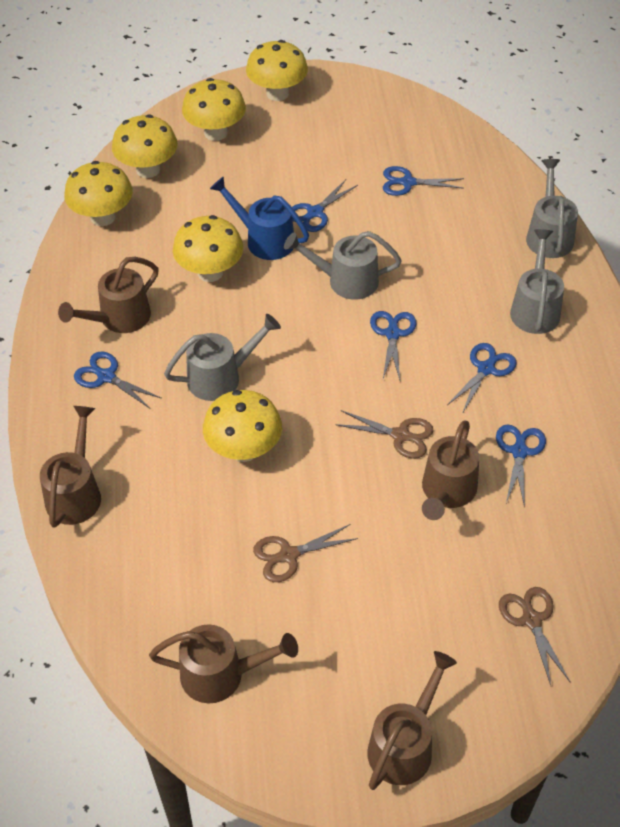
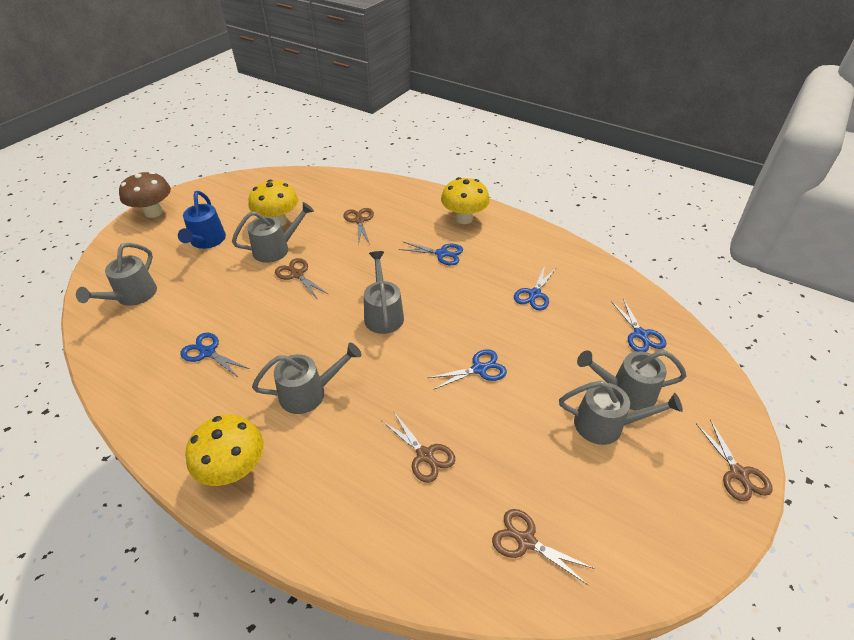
blue scissors: [74,351,161,409] [292,179,358,232] [370,311,417,380] [383,166,464,196] [447,343,517,414] [496,425,546,508] = 6 -> [180,333,250,378] [399,241,463,265] [428,349,507,390] [514,265,556,310] [611,298,667,352] = 5
brown mushroom: none = 0 -> [119,172,171,218] = 1
brown scissors: [253,524,358,582] [335,410,434,458] [499,587,570,685] = 3 -> [275,258,328,298] [343,208,374,245] [382,411,455,483] [492,509,595,586] [696,419,773,501] = 5
brown watering can: [40,406,101,528] [58,257,159,333] [149,624,298,703] [367,651,457,790] [422,420,479,520] = 5 -> none = 0
grey watering can: [164,314,281,401] [284,231,401,300] [510,229,564,334] [526,159,578,258] = 4 -> [76,243,157,306] [232,202,314,263] [252,343,362,414] [364,251,404,334] [559,381,683,445] [577,350,687,411] = 6
yellow mushroom: [64,161,133,226] [112,114,178,178] [173,215,243,282] [182,78,246,141] [203,390,282,462] [246,40,308,101] = 6 -> [185,414,264,486] [249,180,298,226] [441,177,490,224] = 3

